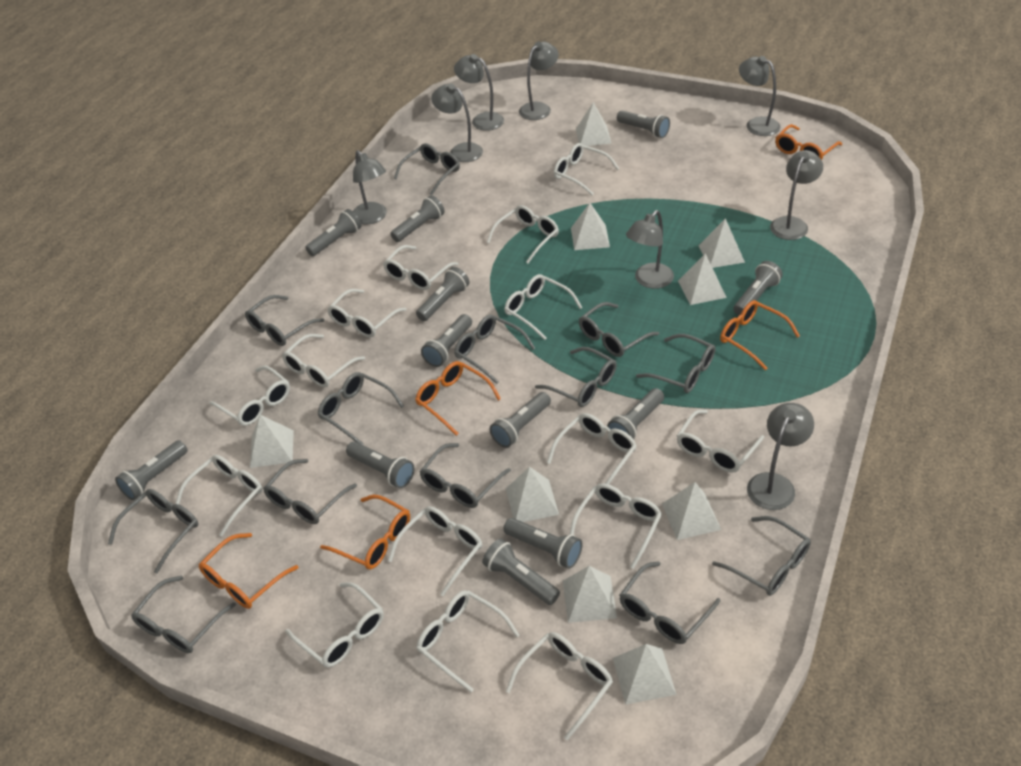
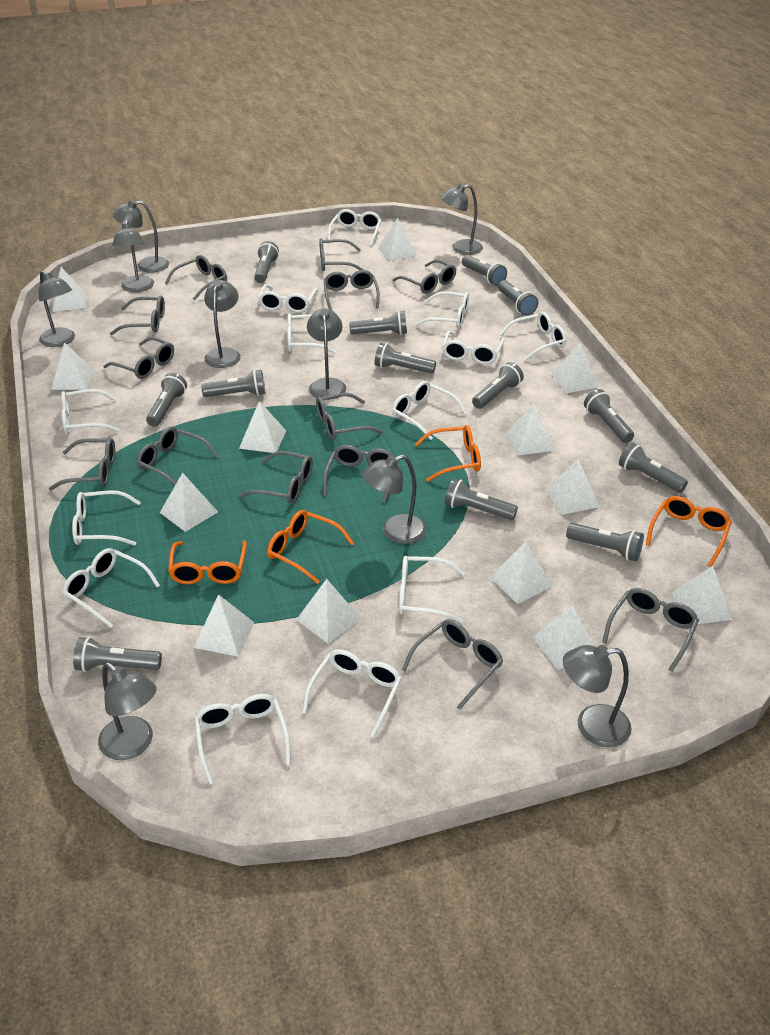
grey flashlight: [115,440,188,500] [305,209,362,256] [346,441,415,488] [390,195,445,242] [416,267,470,321] [421,314,472,367] [482,538,560,605] [490,392,551,448] [503,518,583,569] [607,388,664,439] [617,110,670,138] [734,261,783,315] = 12 -> [73,637,162,672] [146,373,187,427] [201,370,265,397] [254,241,279,283] [349,311,407,335] [375,343,436,374] [445,478,518,520] [462,255,507,286] [472,362,524,409] [498,280,538,315] [566,523,644,561] [584,389,634,443] [619,442,688,493] = 13
grey lamp: [353,150,387,224] [431,84,483,162] [454,54,504,131] [519,42,559,120] [626,210,674,289] [739,56,780,136] [747,403,814,510] [770,150,823,240] = 8 -> [39,270,75,347] [98,662,157,760] [112,200,169,273] [112,220,154,292] [204,280,241,368] [307,309,346,400] [362,455,427,544] [440,184,483,255] [563,645,632,747] = 9
orange glasses: [199,533,298,609] [320,495,410,570] [415,361,501,436] [720,300,800,370] [775,124,842,160] = 5 -> [168,541,247,584] [267,510,354,584] [415,425,481,482] [646,496,732,567] = 4
white glasses: [175,455,263,536] [209,366,290,426] [282,334,365,387] [285,582,384,668] [327,289,407,337] [383,245,458,290] [388,506,482,596] [416,590,520,692] [487,205,559,263] [505,274,582,340] [506,632,613,740] [547,413,637,484] [554,143,619,195] [570,483,662,569] [677,410,764,473] = 15 -> [61,389,119,435] [62,548,160,628] [72,490,141,546] [194,694,291,784] [258,284,318,313] [287,314,336,354] [302,649,402,738] [328,209,381,247] [392,381,467,440] [399,556,465,623] [414,291,469,328] [442,331,505,365] [499,312,567,361] = 13
white pyramid: [250,415,294,468] [506,467,559,522] [563,566,617,623] [571,203,610,250] [576,102,612,146] [613,644,676,705] [662,482,721,540] [678,253,727,305] [698,218,745,268] = 9 -> [51,342,94,390] [52,267,86,312] [160,473,218,532] [194,594,255,657] [239,401,286,453] [296,579,361,644] [378,218,417,261] [490,542,552,604] [506,404,554,455] [533,606,594,670] [545,459,599,515] [551,343,599,393] [671,566,732,624] = 13

